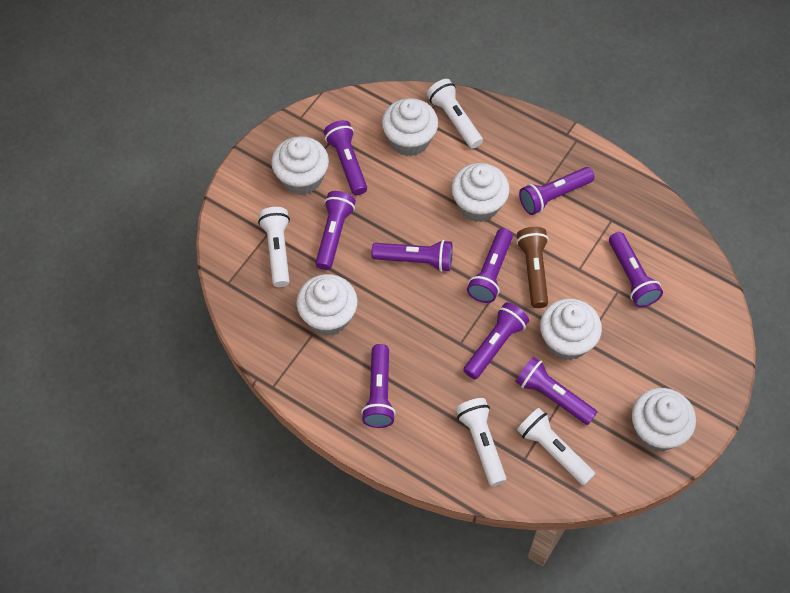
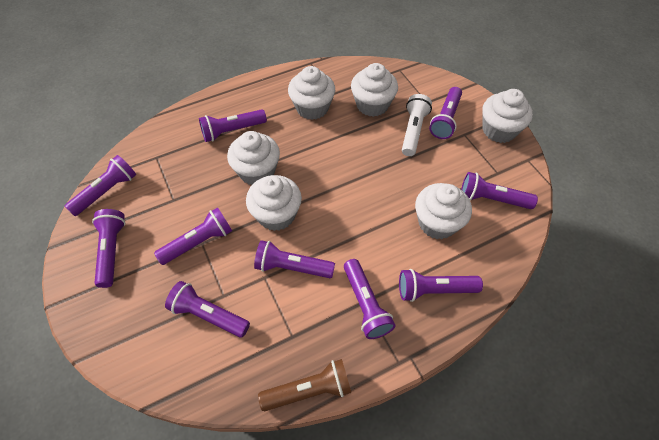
purple flashlight: [315,191,356,270] [324,120,367,195] [361,344,396,428] [372,240,452,272] [463,302,529,379] [467,228,513,303] [515,357,597,425] [519,167,595,215] [609,232,663,307] = 9 -> [65,155,136,216] [92,209,125,288] [154,207,232,265] [165,281,250,338] [199,109,267,142] [254,240,335,278] [344,259,395,339] [399,269,483,302] [429,87,462,139] [461,172,538,209] = 10
white flashlight: [258,207,290,287] [427,79,483,149] [456,398,506,486] [517,408,595,486] = 4 -> [402,94,432,156] = 1

